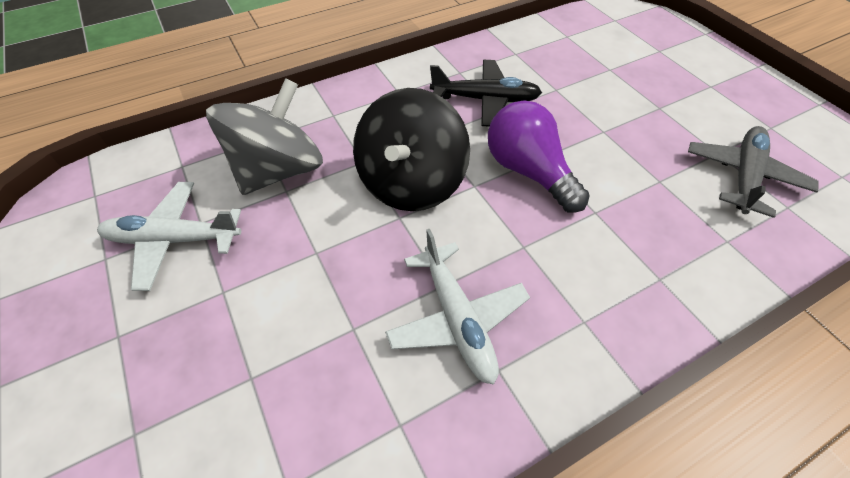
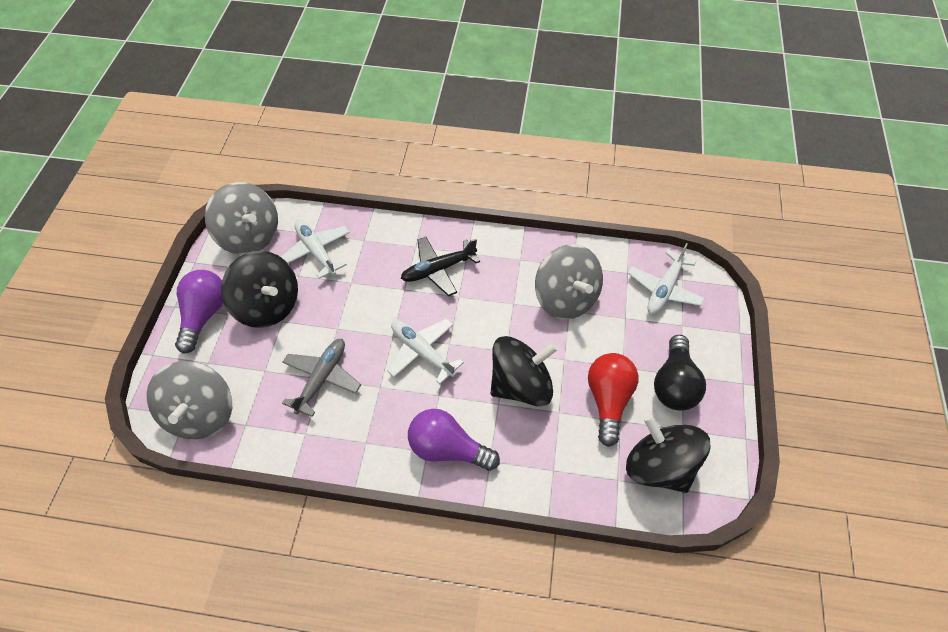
black light bulb: none = 0 -> [654,335,706,410] = 1
black spinning top: [353,88,470,211] = 1 -> [221,251,298,328] [491,336,558,406] [626,415,710,493] = 3
grey spinning top: [206,78,323,195] = 1 -> [146,361,232,439] [205,182,278,255] [535,244,603,320] = 3
purple light bulb: [488,101,590,213] = 1 -> [175,270,224,354] [408,409,500,471] = 2
red light bulb: none = 0 -> [588,353,639,447] = 1
white plane: [97,182,241,291] [385,229,530,385] = 2 -> [281,219,350,279] [387,319,464,384] [628,243,705,314] = 3

